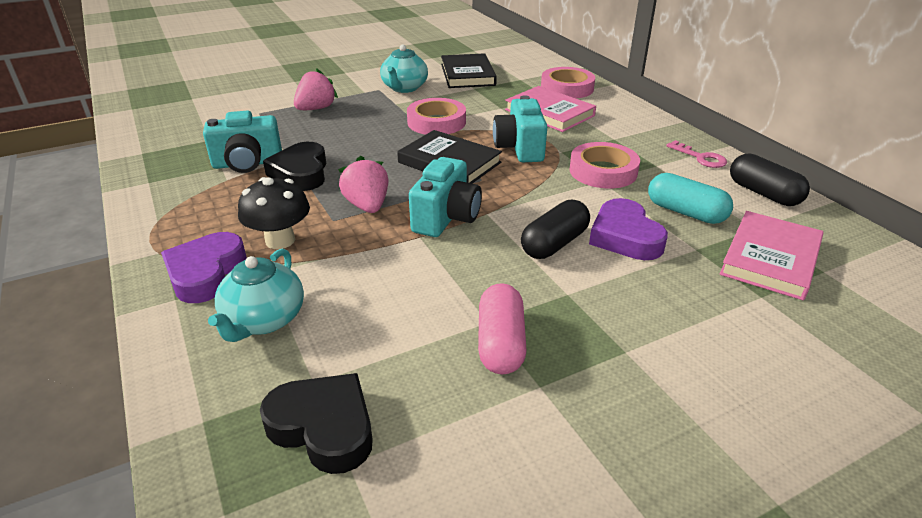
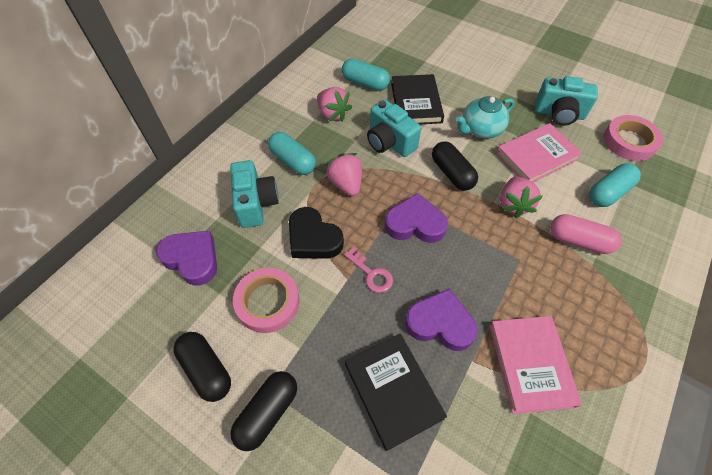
black capsule: [521,200,590,259] [730,153,810,206] = 2 -> [174,332,231,402] [230,371,297,451] [432,141,478,191] = 3
black heart: [260,373,373,474] [263,142,326,191] = 2 -> [289,207,344,259] = 1
black mushroom: [238,177,310,249] = 1 -> none = 0
pink strawberry: [294,68,338,110] [338,156,388,213] = 2 -> [317,87,352,122] [325,153,362,196] [500,176,543,218] = 3
pink tape: [407,98,466,135] [541,67,595,98] [569,142,640,188] = 3 -> [233,268,300,333] [603,115,663,161] = 2
purple heart: [161,232,247,303] [589,198,668,260] = 2 -> [156,230,217,286] [385,193,448,243] [405,288,478,351] = 3
turquoise capsule: [648,173,733,224] = 1 -> [268,132,316,175] [342,58,390,91] [589,163,641,207] = 3
turquoise teapot: [208,249,304,342] [380,44,428,93] = 2 -> [456,96,514,139] = 1

